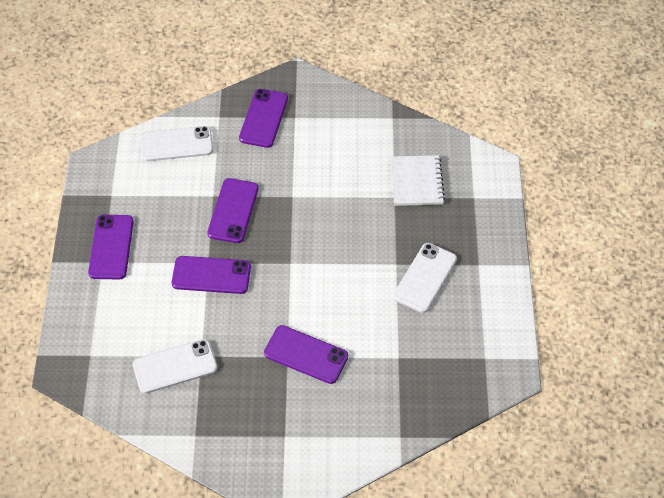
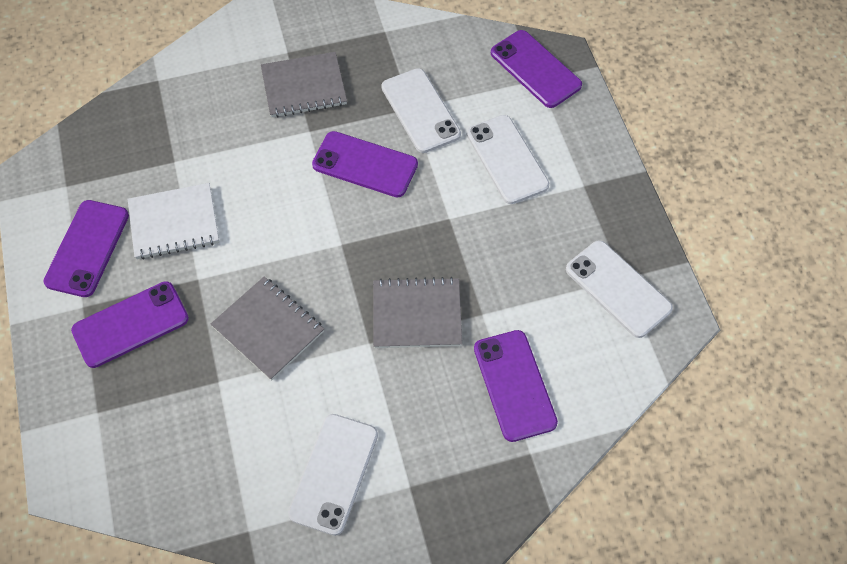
grey notebook: none = 0 -> [211,276,324,381] [261,52,347,118] [373,277,462,348] = 3
white phone: [133,339,217,394] [140,126,213,162] [393,243,457,313] = 3 -> [288,414,378,536] [381,68,461,153] [467,115,549,204] [566,240,673,338] = 4

